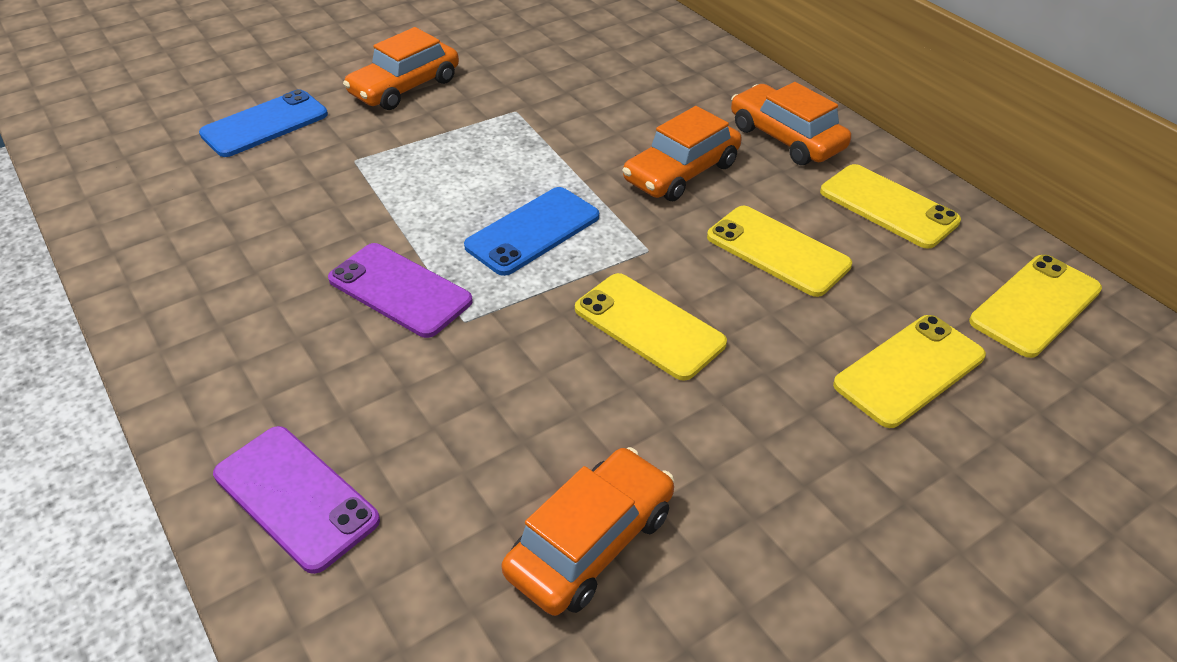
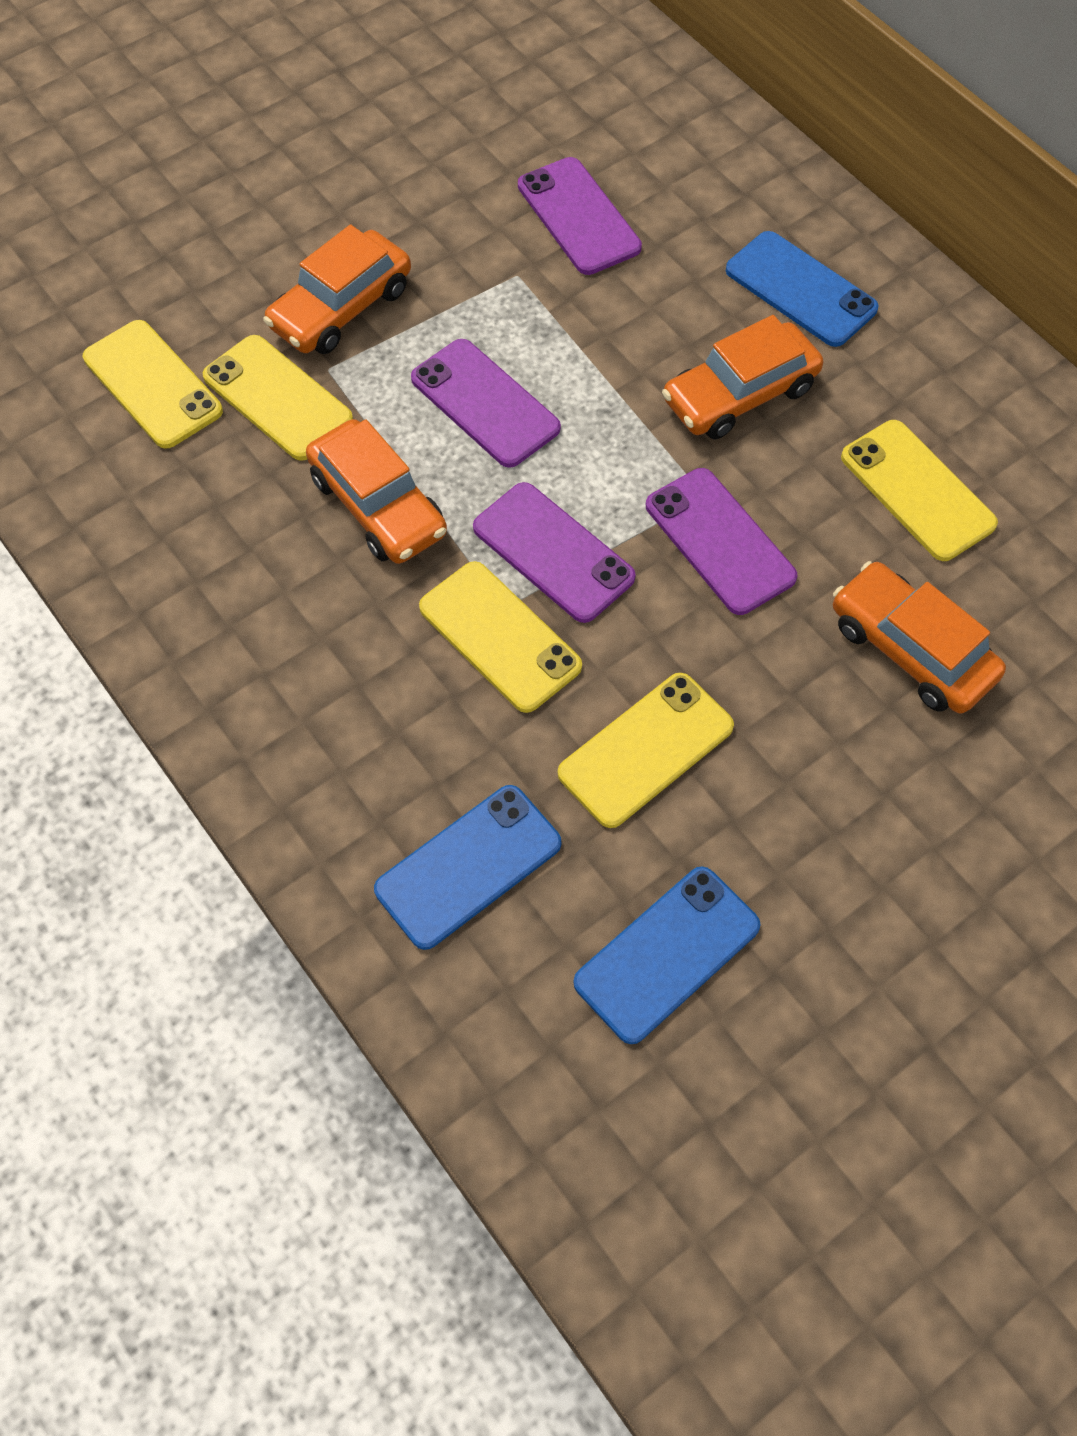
blue phone: [199,89,328,157] [464,187,599,276] = 2 -> [374,785,561,950] [573,866,761,1044] [726,231,878,347] = 3
purple phone: [213,426,380,574] [328,243,473,338] = 2 -> [411,339,561,468] [473,482,636,623] [518,157,642,275] [646,468,797,615] = 4

